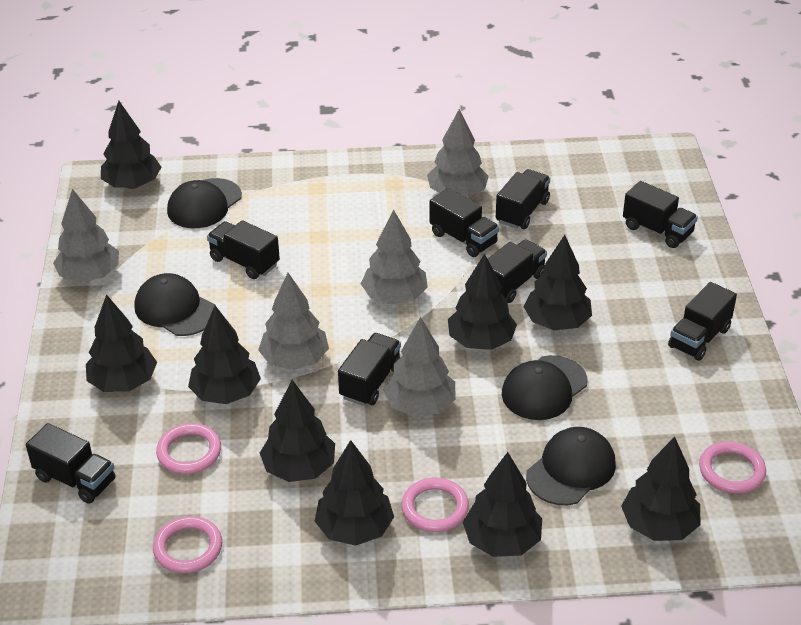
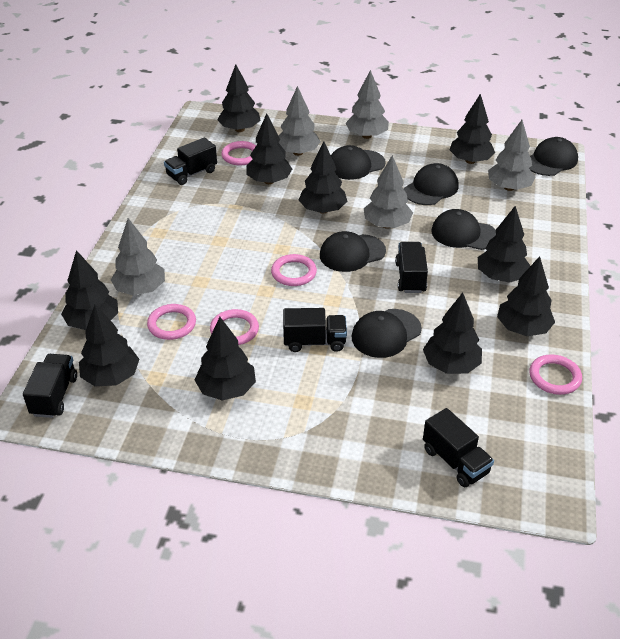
black cap: [134,273,216,336] [167,178,242,228] [502,355,588,420] [526,427,616,505] = 4 -> [320,231,386,272] [331,145,386,180] [352,309,422,358] [404,163,459,205] [431,209,496,250] [529,137,578,176] = 6
black tree: [86,294,157,392] [101,101,161,189] [188,306,261,404] [260,380,335,482] [315,440,394,546] [448,253,517,350] [463,452,542,557] [524,235,592,330] [621,437,700,541] = 9 -> [61,250,118,330] [79,304,139,386] [195,317,256,400] [217,64,260,132] [246,113,292,184] [299,141,347,214] [423,293,482,374] [449,94,495,164] [478,206,530,283] [497,256,555,336] = 10
black truck: [26,423,115,504] [207,220,280,279] [338,333,401,406] [429,188,499,257] [488,239,547,303] [496,169,550,229] [623,181,698,248] [668,282,737,361] = 8 -> [23,354,77,418] [164,137,217,185] [283,308,347,352] [395,242,428,293] [423,408,494,488] = 5
pink ring: [153,516,222,573] [156,423,221,474] [402,478,469,532] [699,441,766,494] = 4 -> [147,304,196,340] [210,309,259,345] [221,141,256,165] [271,254,317,286] [529,355,582,395] = 5

